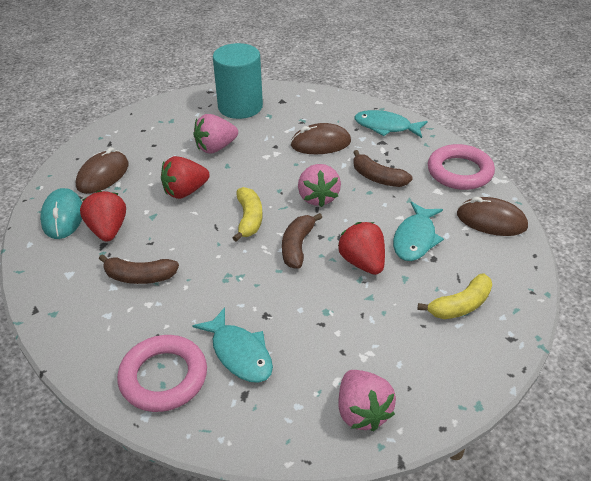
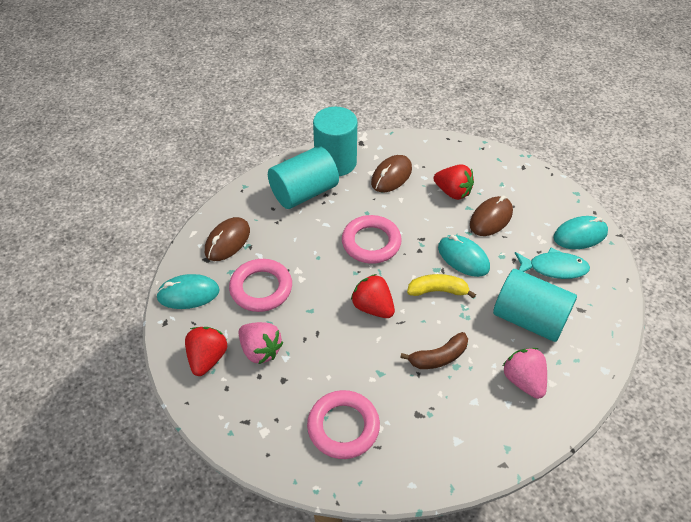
brown banana: [99,254,179,284] [282,213,322,269] [353,150,413,187] = 3 -> [400,332,468,369] = 1
pink ring: [117,335,207,412] [428,144,495,190] = 2 -> [229,259,292,312] [307,390,380,459] [342,215,402,264] = 3
pink strawberry: [193,114,238,154] [298,164,341,207] [338,370,396,431] = 3 -> [238,322,283,364] [503,348,547,399] = 2
turquoise cylinder: [213,43,263,119] = 1 -> [268,146,339,209] [313,107,357,176] [493,269,577,342] = 3
turquoise fish: [192,307,273,383] [354,110,428,138] [393,202,444,261] = 3 -> [515,247,590,279] = 1
turquoise mouse: [40,188,82,239] = 1 -> [156,274,220,309] [438,235,490,277] [553,216,608,249] = 3
yellow banana: [233,187,262,242] [418,274,492,319] = 2 -> [407,274,476,299] = 1

